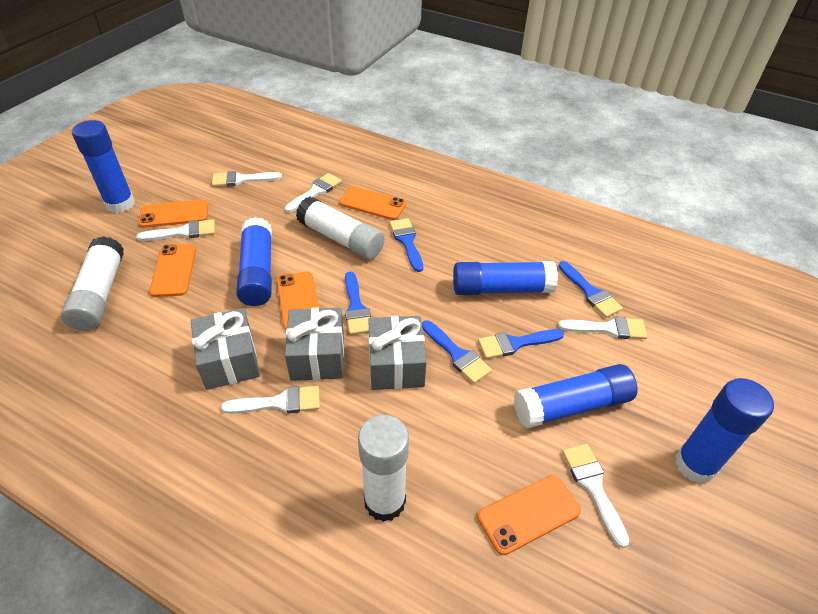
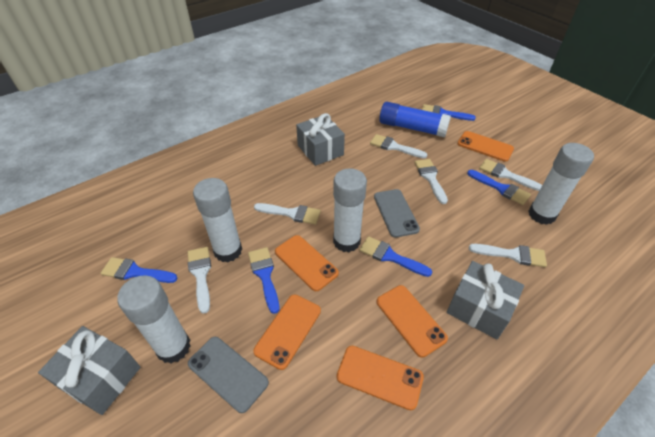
blue glue stick: [72,120,135,213] [236,217,272,306] [453,261,558,295] [514,364,638,429] [675,378,774,484] = 5 -> [379,102,451,137] = 1
grey phone: none = 0 -> [188,337,269,413] [374,189,420,238] = 2
white glue stick: [61,236,124,331] [296,196,385,260] [358,415,409,522] = 3 -> [117,275,191,363] [193,178,242,262] [333,168,367,252] [528,143,594,225] = 4

